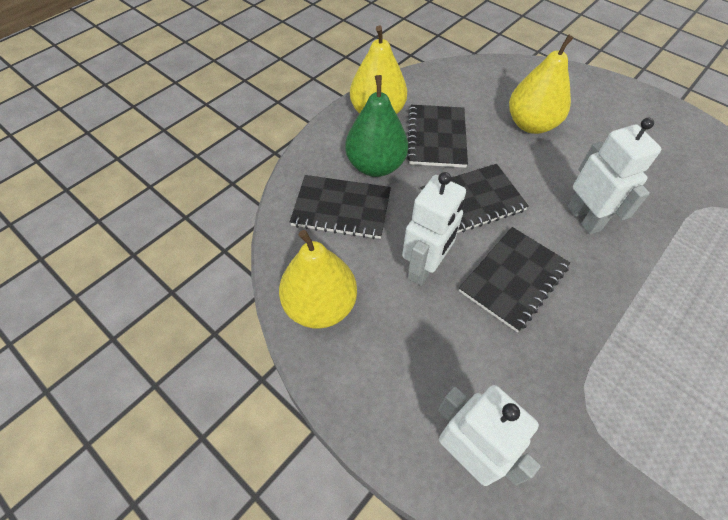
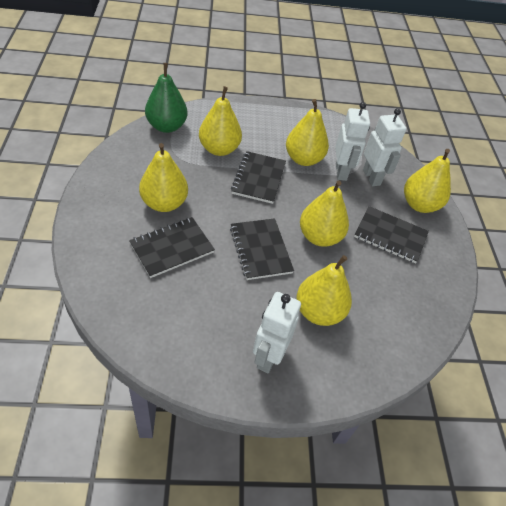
yellow pear: [279,230,357,329] [350,26,407,114] [509,34,573,134] = 3 -> [139,143,188,212] [199,86,242,156] [286,99,329,166] [297,255,352,326] [300,181,349,247] [404,149,451,213] = 6

